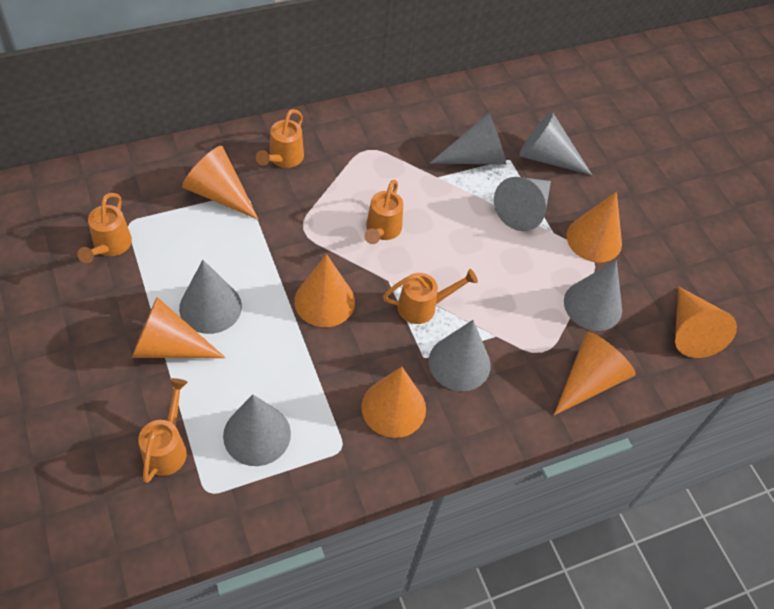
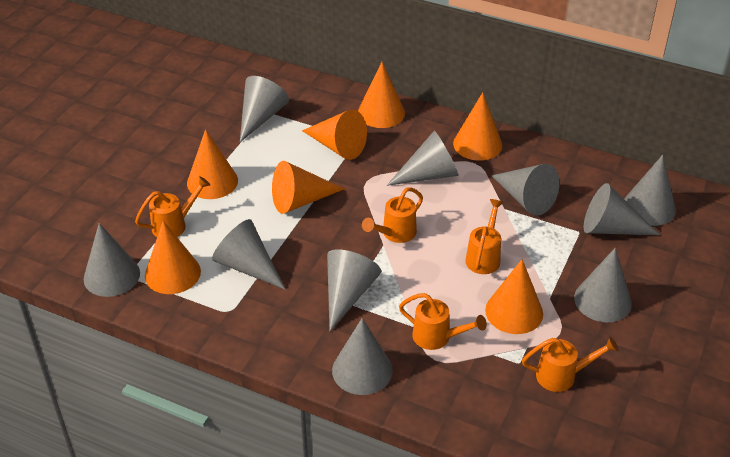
grey cone: [179,260,242,334] [223,395,291,466] [429,320,491,391] [430,113,506,165] [494,177,551,231] [519,112,592,175] [564,260,622,331] = 7 -> [84,223,140,297] [212,219,285,289] [240,76,289,142] [327,249,381,331] [332,318,393,395] [387,131,459,186] [491,164,559,216] [574,248,632,322] [584,183,660,235] [624,155,676,226] = 10

